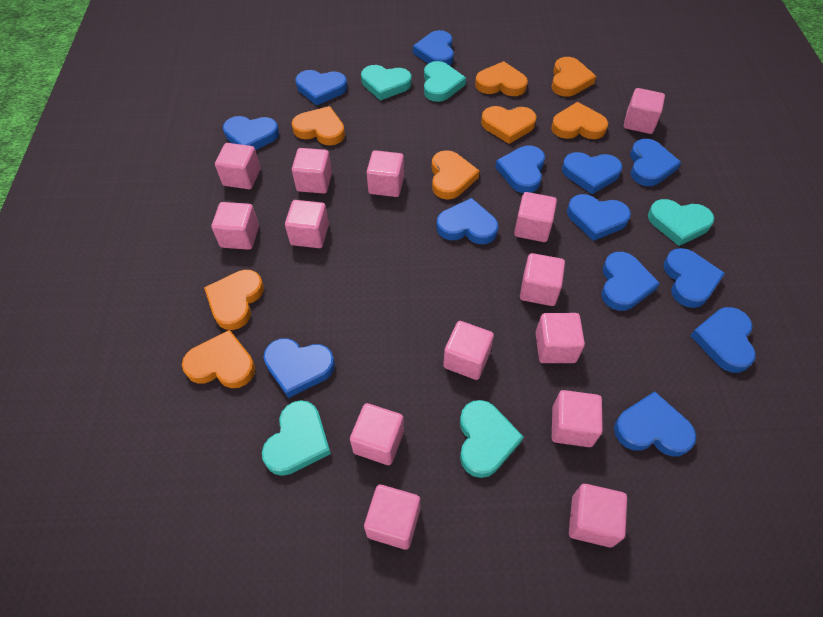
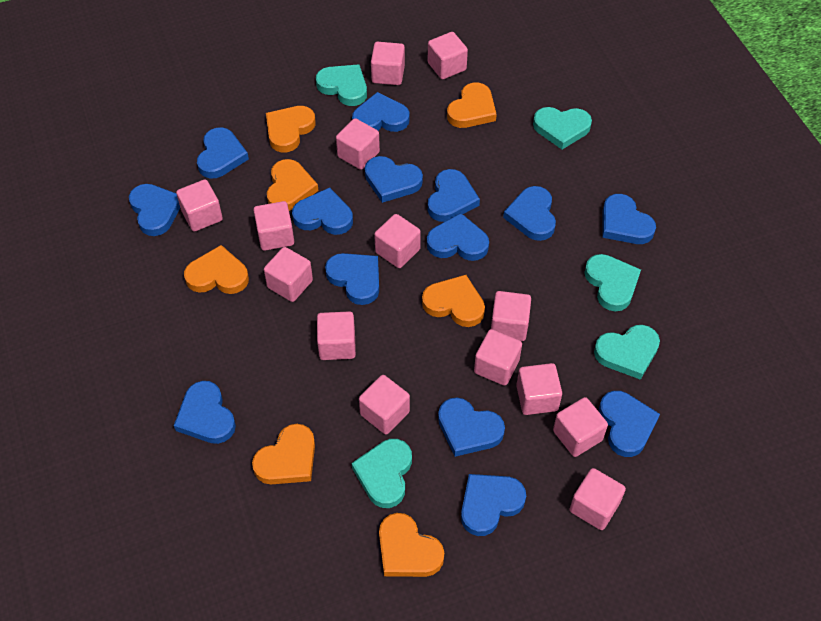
blue heart: [223,116,279,150] [263,338,335,398] [296,70,347,106] [413,30,454,66] [437,198,498,244] [495,146,545,193] [562,152,622,194] [567,194,631,241] [601,252,660,311] [614,392,696,457] [630,139,681,186] [664,248,725,308] [690,307,756,373] = 13 -> [129,184,180,236] [174,381,236,444] [197,127,249,179] [292,187,353,235] [325,253,379,305] [352,92,409,132] [365,156,423,203] [427,213,489,261] [428,169,480,222] [438,398,505,457] [461,474,526,536] [503,186,556,241] [599,391,660,457] [603,194,656,244] = 14
orange heart: [182,330,255,388] [204,270,264,330] [292,106,345,145] [432,150,480,200] [475,61,528,96] [481,106,536,144] [551,57,596,97] [551,102,608,139] = 8 -> [184,245,249,294] [252,424,315,484] [266,106,316,152] [267,159,318,211] [379,513,444,577] [422,275,485,327] [447,83,497,128] = 7

